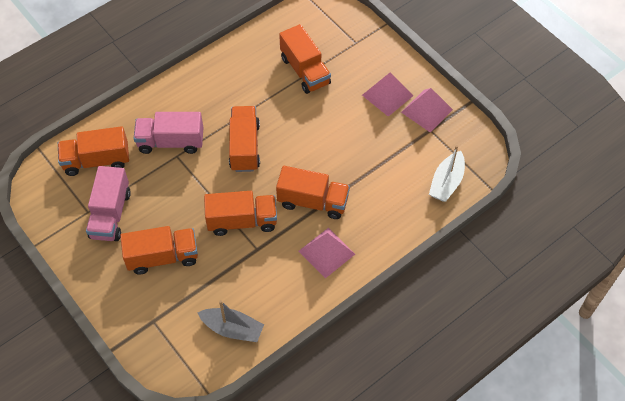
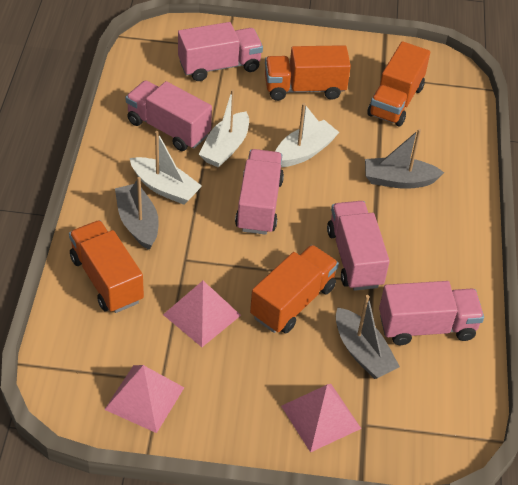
grey boat: [198,300,264,342] = 1 -> [115,177,159,250] [336,295,400,379] [365,129,444,189] = 3
orange truck: [58,126,129,176] [120,226,198,275] [204,191,277,236] [229,106,260,172] [276,166,350,219] [279,24,331,94] = 6 -> [69,220,144,313] [250,245,339,333] [265,45,351,101] [367,41,430,126] = 4
pink truck: [86,166,131,241] [133,112,204,154] = 2 -> [126,80,212,151] [178,22,263,81] [235,149,284,235] [327,201,390,291] [379,281,484,345] = 5
white boat: [429,145,465,202] = 1 -> [130,131,202,205] [199,89,249,168] [275,103,339,167] = 3

